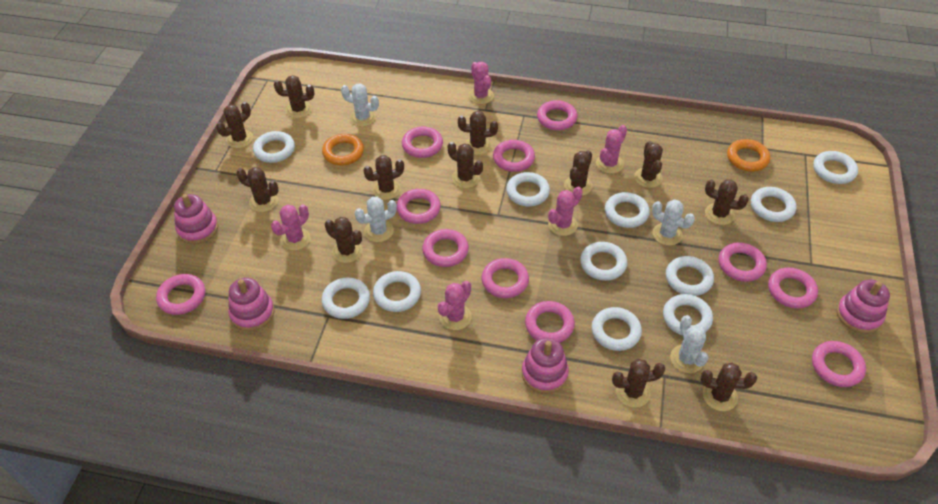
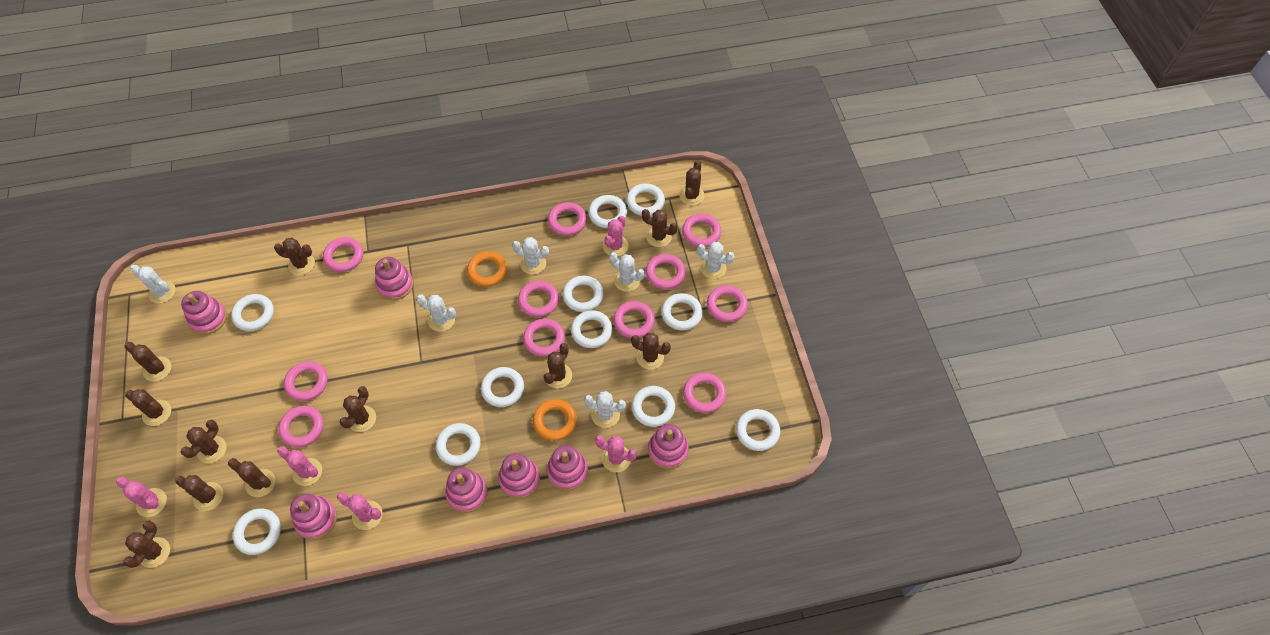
pink stacking toy: [174,194,218,244] [229,278,274,331] [522,338,569,394] [836,279,890,334] = 4 -> [181,291,227,335] [290,494,337,540] [375,257,413,300] [445,467,488,513] [498,453,540,499] [547,445,588,491] [648,424,689,469] = 7
white cactus: [341,83,379,127] [355,196,397,242] [652,199,695,246] [670,315,708,373] = 4 -> [130,265,176,304] [416,295,456,332] [512,237,549,275] [584,391,626,428] [609,252,645,292] [697,242,735,279] = 6

